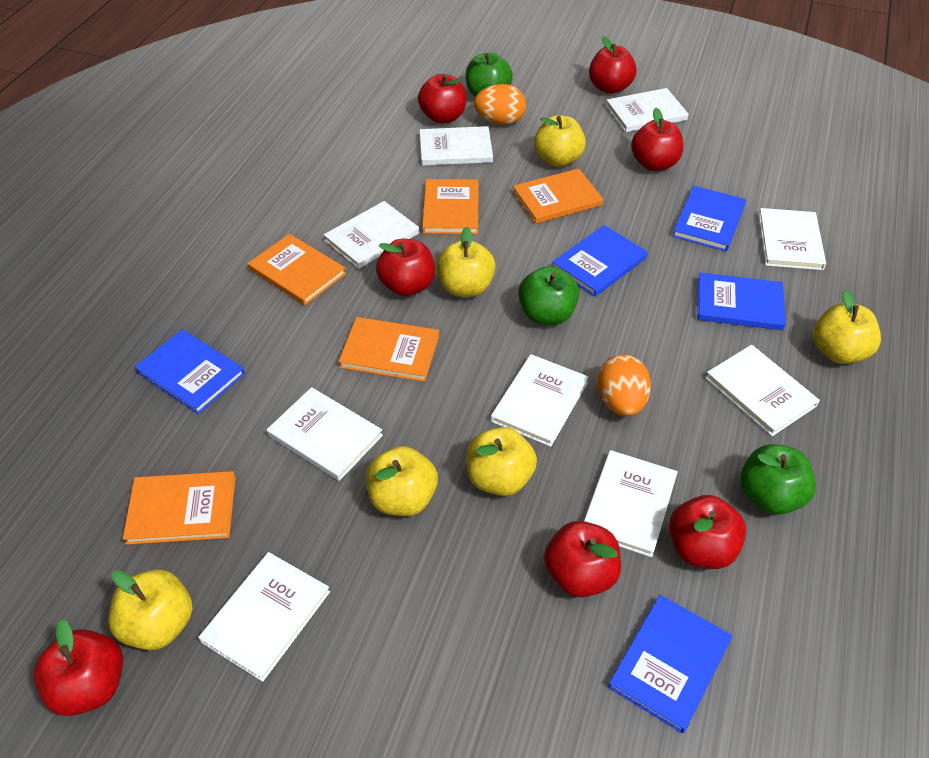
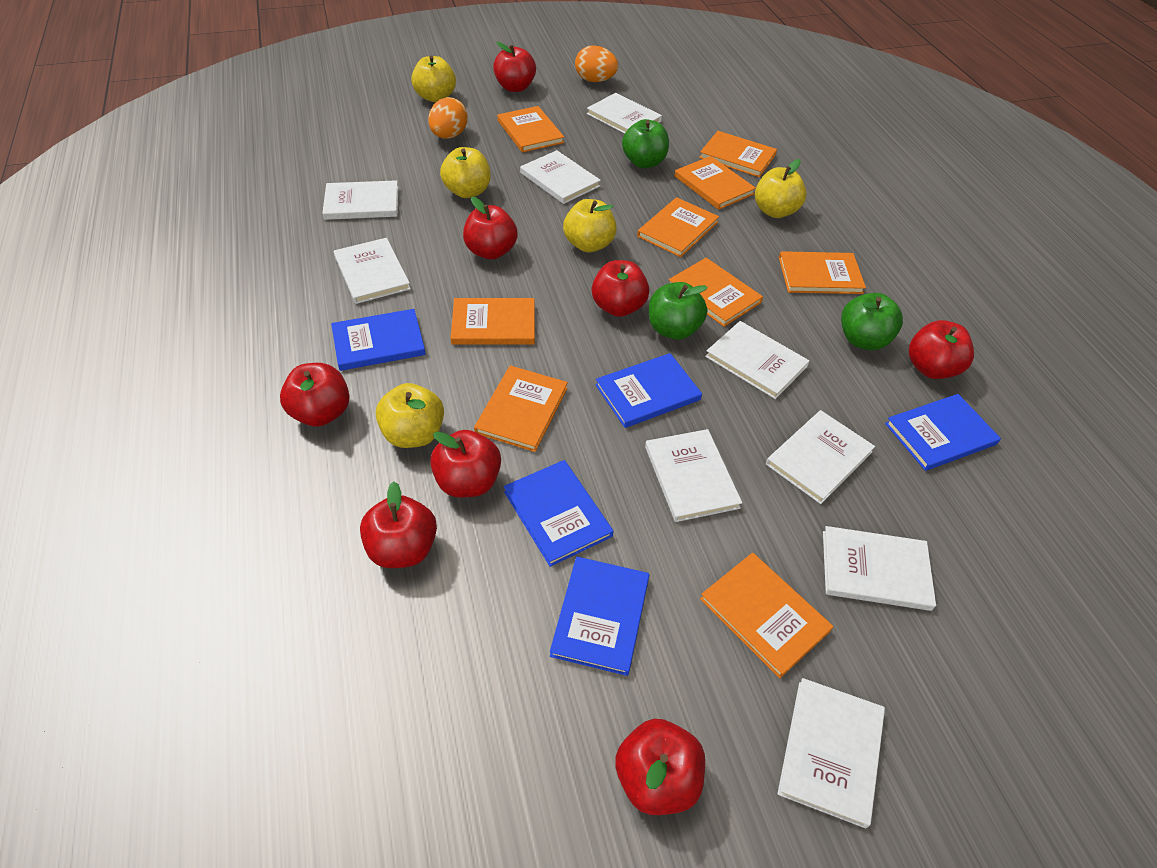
orange book: [123,471,236,545] [248,234,346,305] [338,317,439,382] [422,179,479,234] [513,168,603,224] = 5 -> [451,298,535,345] [474,365,568,452] [497,106,564,153] [637,197,719,257] [669,258,763,327] [674,156,756,210] [699,131,777,177] [700,553,833,678] [779,251,866,294] = 9
red apple: [33,619,123,716] [376,239,435,296] [418,74,466,124] [544,521,621,597] [589,36,637,94] [631,108,683,171] [669,495,747,569] = 7 -> [280,363,350,427] [360,481,437,568] [430,430,501,498] [463,197,518,260] [493,42,536,92] [592,260,649,317] [615,719,705,815] [909,320,974,379] = 8
yellow apple: [108,569,192,650] [366,446,438,516] [436,227,496,297] [467,427,537,496] [534,115,586,167] [813,290,881,364] = 6 -> [376,383,444,448] [411,55,456,102] [440,147,491,198] [563,199,617,252] [755,159,806,218] = 5

